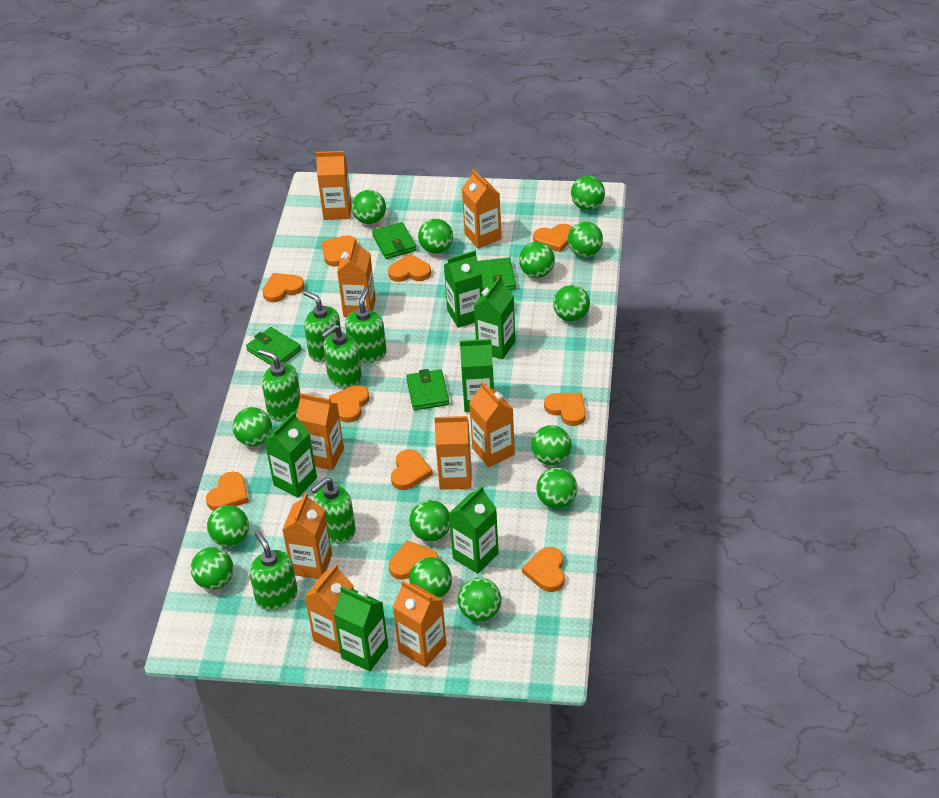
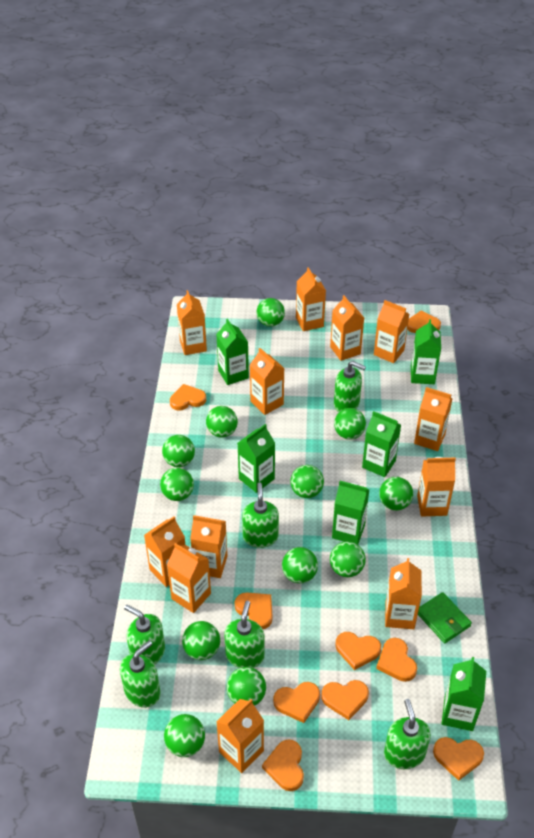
green ball: [191,547,234,590] [207,505,249,547] [233,407,272,446] [352,190,386,224] [409,500,450,542] [409,557,452,598] [418,219,453,254] [458,578,501,621] [519,242,555,278] [531,425,571,465] [536,468,578,509] [553,285,590,322] [568,222,603,257] [571,176,605,210] = 14 -> [160,468,194,501] [162,435,195,467] [164,714,205,757] [182,621,220,660] [206,406,238,438] [227,667,266,706] [256,298,285,327] [282,547,318,583] [290,465,324,498] [330,541,366,577] [334,408,366,440] [379,477,413,511] = 12
green wallet: [246,327,301,365] [372,222,417,259] [406,369,449,410] [478,257,516,290] = 4 -> [418,592,472,643] = 1
orange carton: [282,492,332,579] [296,393,344,470] [304,564,354,654] [316,151,351,220] [337,238,376,317] [393,580,447,668] [434,416,471,490] [462,169,502,248] [469,381,515,467] = 9 -> [144,517,185,587] [167,543,211,613] [177,290,207,355] [190,515,227,578] [216,699,264,773] [250,348,285,415] [296,267,326,331] [330,295,364,361] [374,300,409,363] [385,558,422,629] [414,387,453,451] [417,457,456,516] = 12
orange heart: [206,472,249,511] [262,273,304,302] [321,235,357,267] [329,385,370,423] [388,254,431,282] [389,541,439,580] [391,449,433,490] [522,547,565,592] [533,224,572,252] [544,393,586,426] = 10 -> [170,384,206,411] [235,592,273,629] [262,740,304,791] [273,682,320,723] [321,680,369,720] [335,632,381,670] [376,638,417,682] [407,311,441,333] [433,737,484,781] = 9

